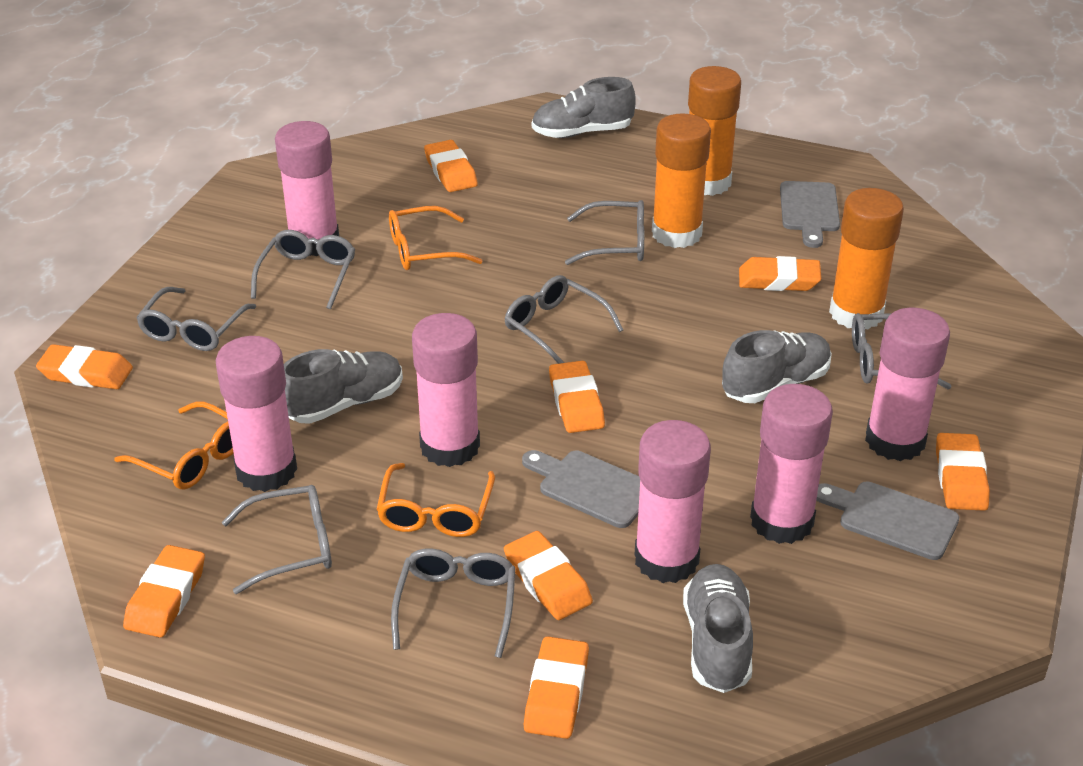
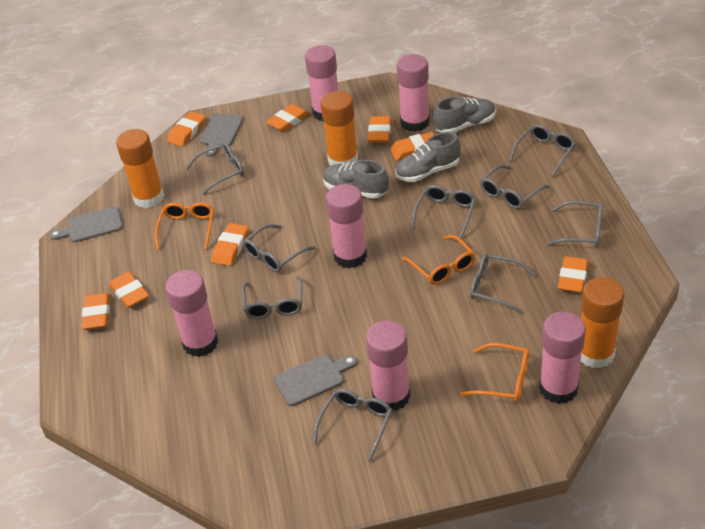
grey glasses: [136,287,256,351] [222,485,332,594] [251,230,355,309] [391,548,516,658] [505,275,623,364] [565,200,644,265] [852,313,951,389] = 7 -> [186,142,244,195] [242,276,302,319] [243,224,315,272] [313,389,392,462] [412,185,476,239] [470,254,536,314] [480,165,550,209] [509,124,576,177] [546,201,603,247] = 9
grey shoe: [284,349,403,424] [532,77,636,138] [683,564,753,693] [722,330,832,403] = 4 -> [323,160,389,199] [395,132,461,182] [433,96,496,133] = 3

